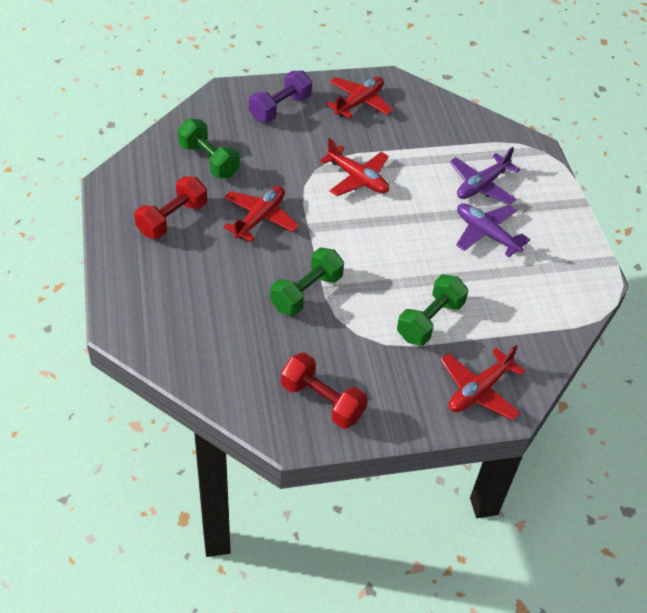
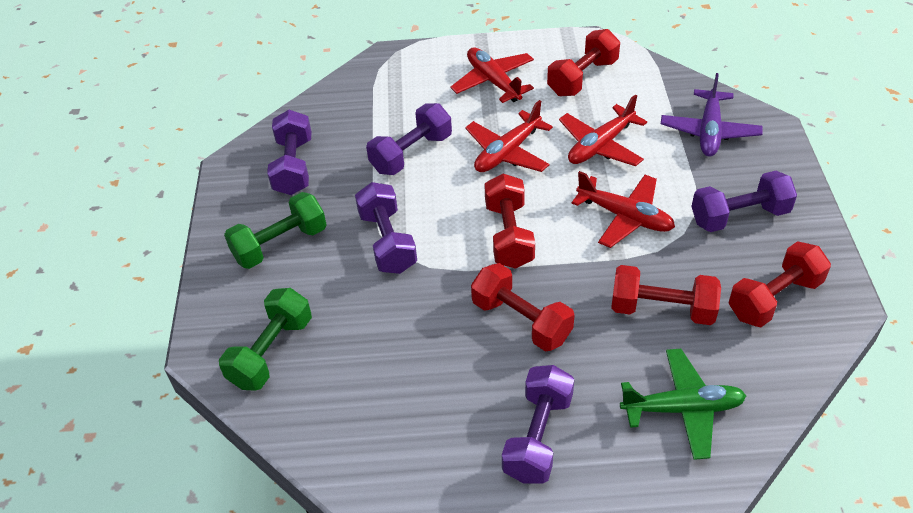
green dumbbell: [178,119,240,178] [270,248,344,316] [397,275,468,346] = 3 -> [219,288,312,391] [224,192,327,269] = 2
green plane: none = 0 -> [620,349,746,460] = 1
purple dumbbell: [249,71,312,122] = 1 -> [267,110,312,195] [355,182,417,274] [366,103,452,175] [502,365,574,483] [691,171,797,232] = 5
purple plane: [450,147,520,204] [456,203,530,257] = 2 -> [661,73,763,156] = 1
red dumbbell: [134,176,207,239] [281,353,367,429] = 2 -> [471,263,575,351] [484,174,535,269] [547,29,620,96] [611,265,721,325] [728,241,831,327] = 5

